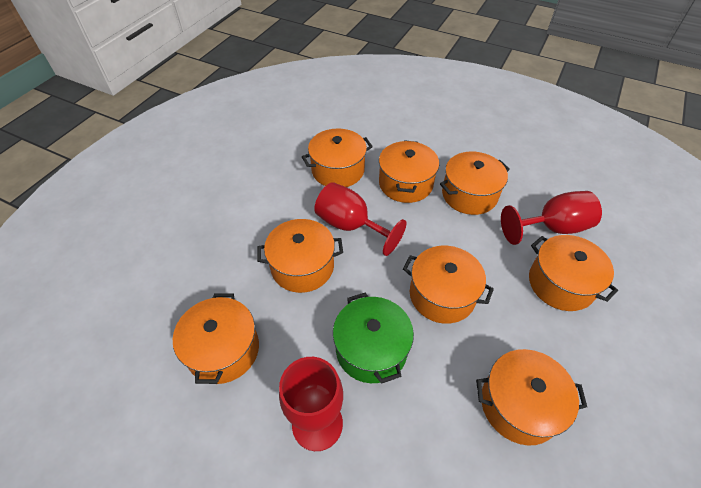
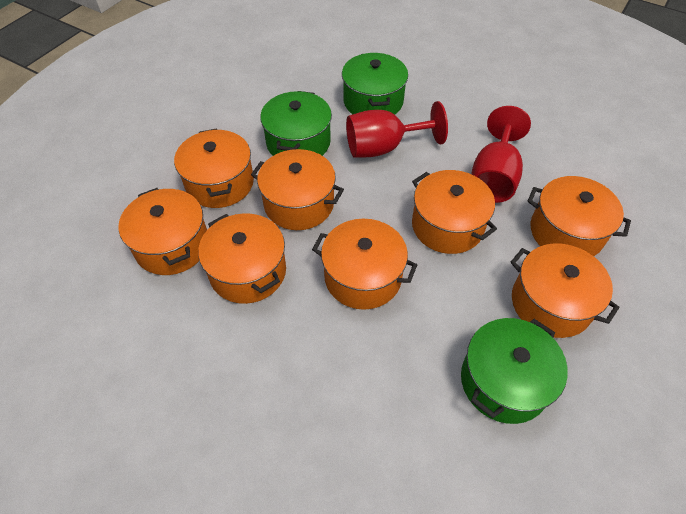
green pot: [333,292,414,384] = 1 -> [260,91,332,156] [342,53,408,115] [461,318,568,424] = 3
red goblet: [279,357,343,451] [314,182,406,256] [501,191,602,245] = 3 -> [346,101,448,158] [472,106,531,203] = 2

